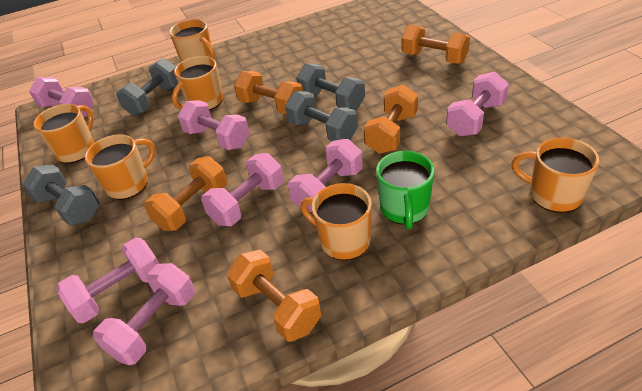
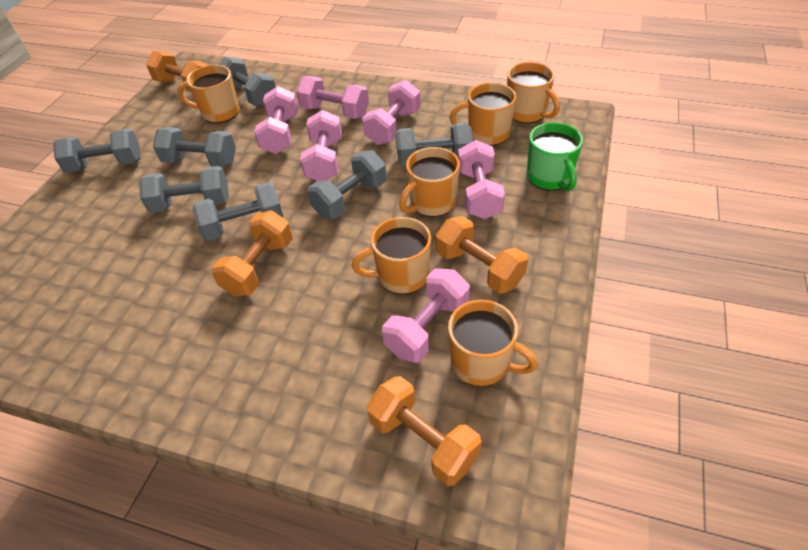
grey dumbbell: [22,164,100,226] [116,58,178,116] [285,91,358,141] [297,63,365,110] = 4 -> [53,129,141,173] [139,166,229,213] [153,127,236,168] [192,182,283,241] [219,56,276,106] [307,150,387,219] [396,123,473,166] = 7
orange dumbbell: [144,156,227,231] [227,249,321,342] [234,71,303,114] [364,85,418,154] [401,24,470,64] = 5 -> [146,51,208,92] [211,211,293,296] [367,376,482,486] [436,216,528,294] = 4
pink dumbbell: [29,77,94,117] [56,237,159,323] [93,263,195,365] [178,100,250,150] [201,153,284,226] [288,139,363,212] [446,72,509,137] = 7 -> [254,86,298,154] [296,76,369,119] [300,110,342,181] [362,80,421,145] [382,269,470,363] [458,140,505,219] = 6

